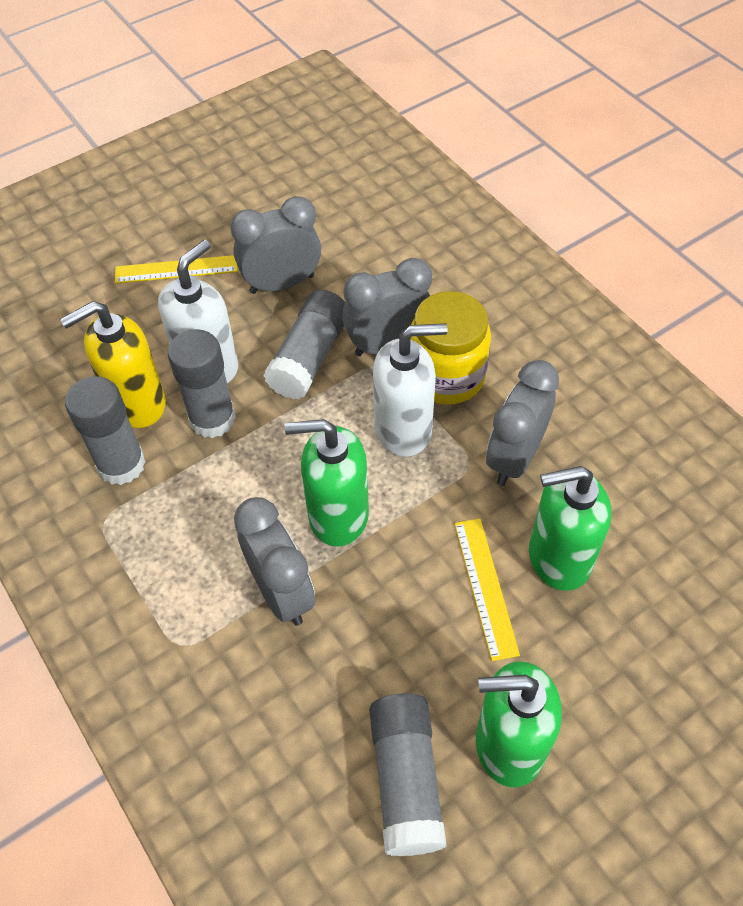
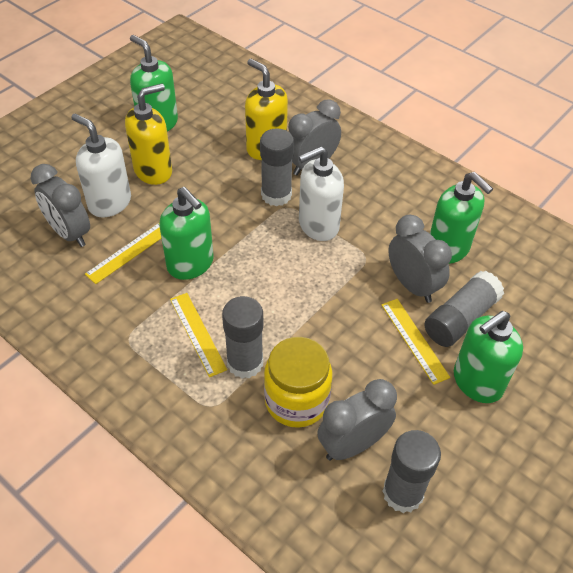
green soap dispenser: [284,419,369,547] [476,661,562,788] [529,466,611,591] = 3 -> [130,35,178,131] [159,187,213,280] [430,172,493,264] [454,311,523,403] = 4
yellow ruler: [115,255,238,284] [454,519,520,661] = 2 -> [85,222,161,284] [170,293,227,377] [382,299,450,385] = 3
yellow soap dispenser: [60,301,166,428] = 1 -> [125,83,172,185] [245,59,288,160] = 2

